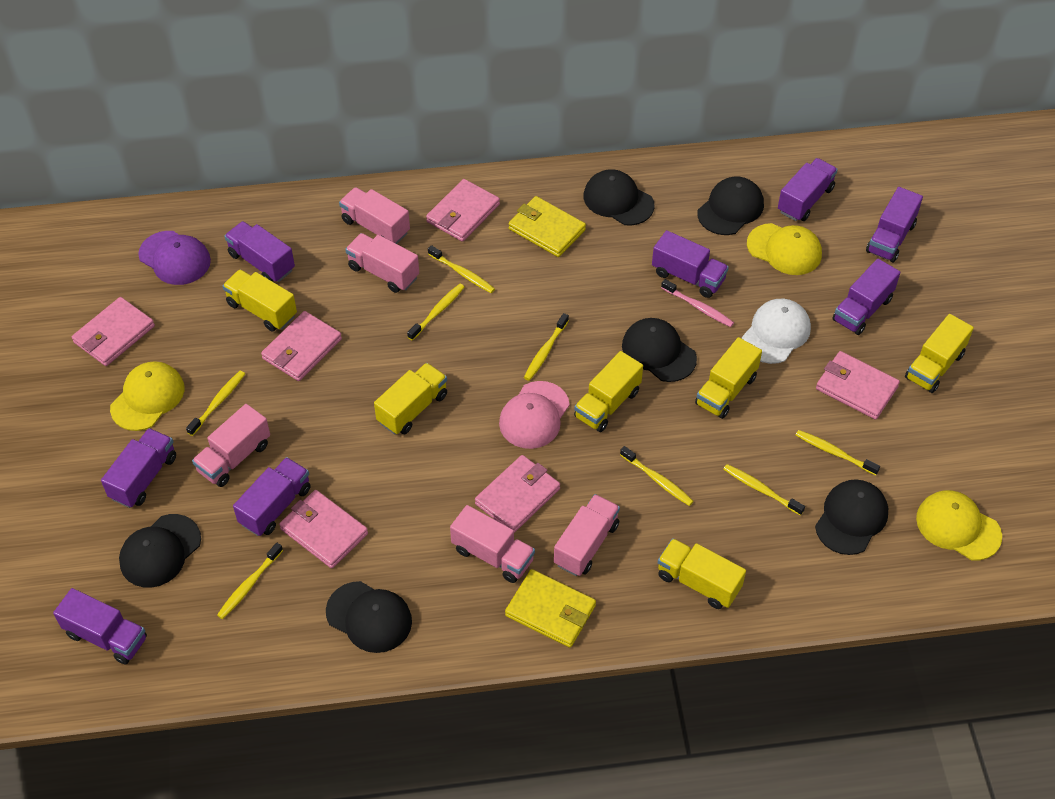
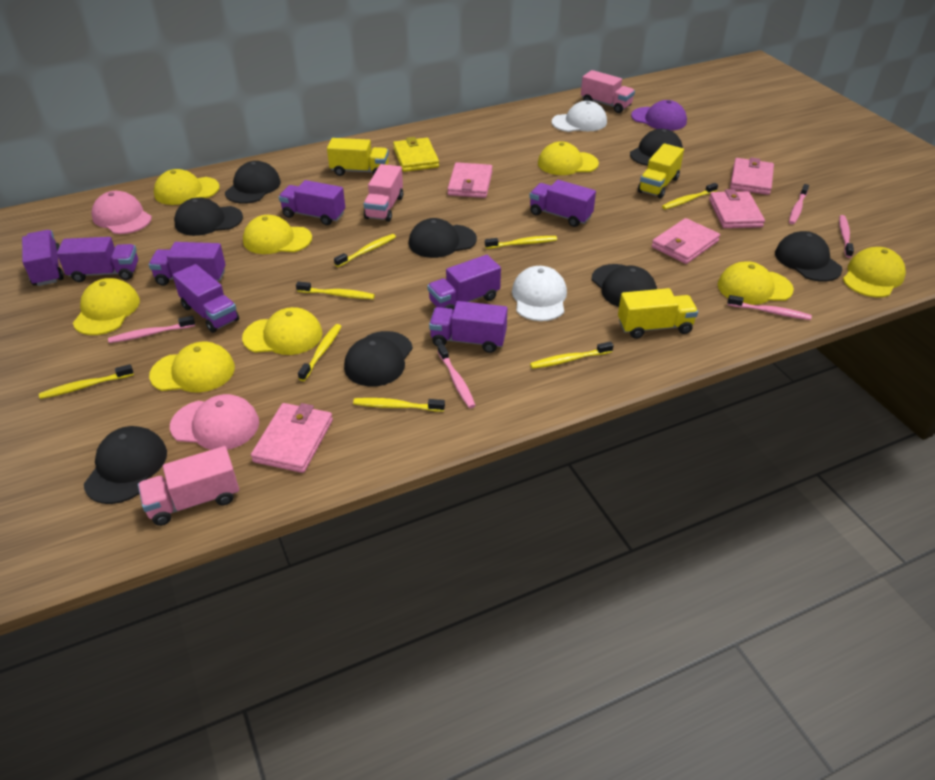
black cap: [119,514,201,588] [326,581,412,653] [584,169,655,225] [622,318,697,382] [697,176,764,235] [815,479,888,555] = 6 -> [84,426,167,504] [174,197,243,236] [225,161,281,204] [344,331,413,387] [409,218,477,258] [592,264,657,307] [630,129,683,166] [775,231,842,282] = 8
pink cap: [499,381,570,449] = 1 -> [91,191,152,234] [170,394,259,450] = 2
pink toothbrush: [661,279,734,327] = 1 -> [108,316,195,343] [438,344,476,408] [727,295,812,320] [789,184,809,224] [839,215,854,258] = 5
pink truck: [192,404,270,487] [339,187,410,244] [345,233,419,293] [450,505,535,583] [554,494,620,576] = 5 -> [138,446,239,526] [363,164,403,222] [581,70,635,113] = 3
pink wallet: [72,297,155,366] [261,311,342,381] [279,490,368,568] [426,179,500,242] [475,455,560,533] [816,351,900,420] = 6 -> [251,403,333,473] [447,162,492,198] [652,218,720,264] [709,189,765,228] [730,157,774,195] = 5
white cap: [742,299,811,364] = 1 -> [512,266,567,321] [552,101,607,132] = 2
yellow cap: [110,361,184,431] [747,223,822,275] [916,490,1002,560] = 3 -> [73,278,140,335] [149,342,235,392] [154,169,220,205] [242,307,323,355] [243,215,312,254] [538,141,599,175] [718,261,794,305] [843,247,906,297] = 8
yellow truck: [222,269,297,331] [374,363,447,435] [574,351,643,432] [658,538,746,609] [695,337,762,419] [905,314,974,393] = 6 -> [327,138,389,176] [618,288,698,339] [638,143,684,199] = 3
yellow wallet: [505,569,596,648] [508,196,586,257] = 2 -> [393,137,439,172] = 1

